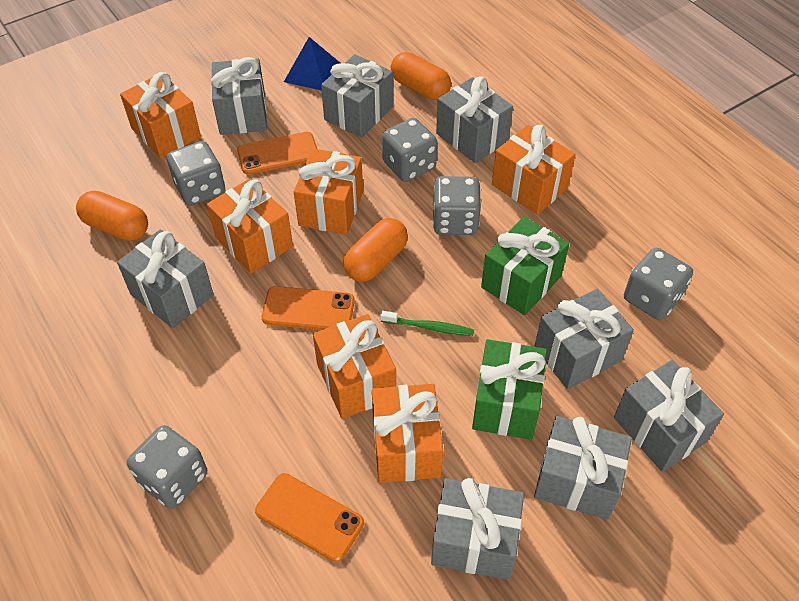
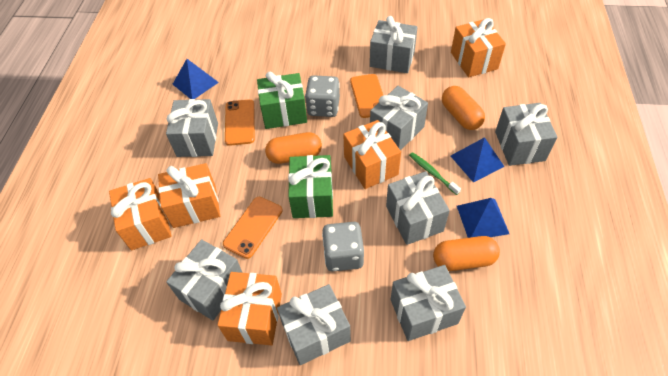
blue pyramid: [284,37,340,90] = 1 -> [172,59,219,99] [451,137,504,183] [457,198,509,238] = 3
grey dice: [127,425,207,509] [167,141,225,206] [382,118,437,182] [433,176,481,235] [624,248,693,320] = 5 -> [305,75,340,117] [322,222,364,272] = 2
orange gift: [120,72,201,158] [207,178,293,273] [294,148,363,235] [313,314,396,419] [372,384,443,483] [492,125,576,215] = 6 -> [109,178,172,250] [158,163,220,228] [218,272,282,346] [343,120,401,189] [451,18,506,77] = 5

